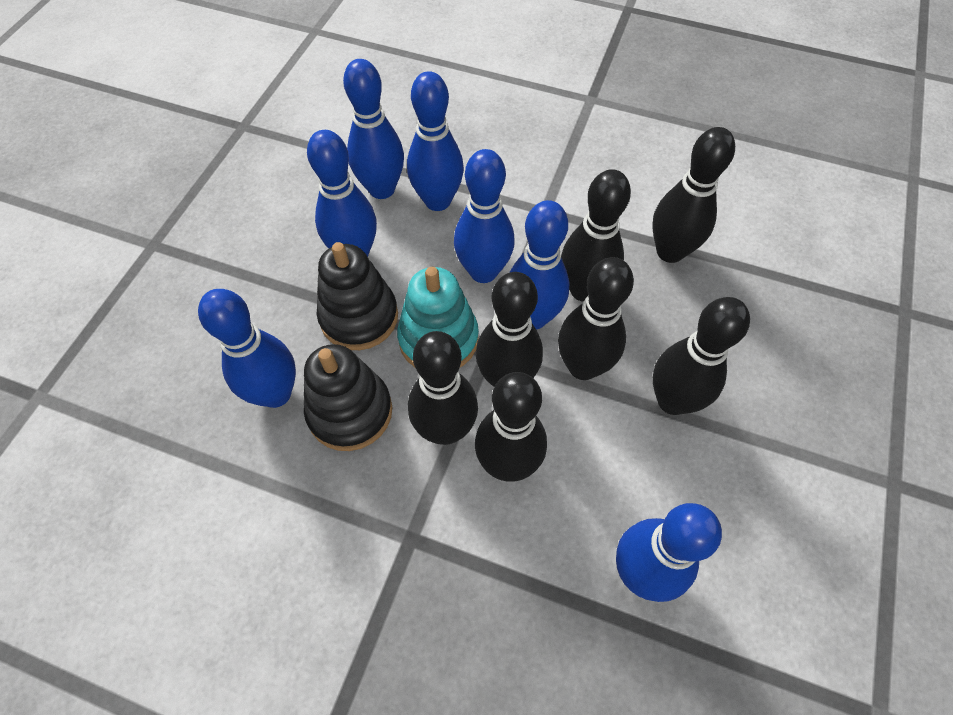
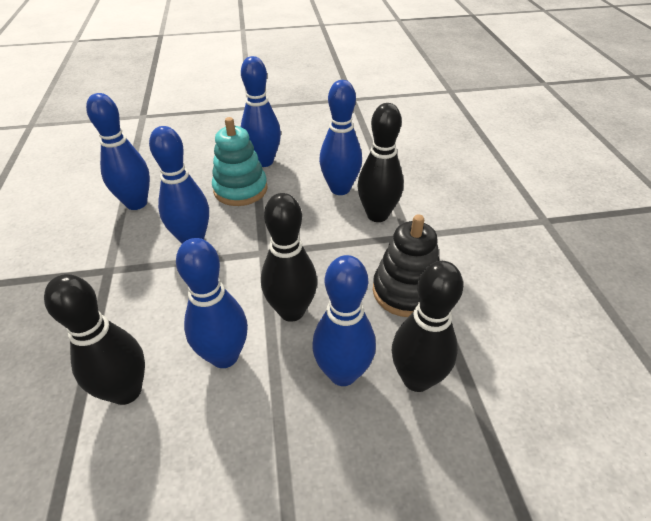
black bowling pin: [408,331,478,445] [475,372,547,482] [476,272,543,387] [558,257,634,380] [561,169,631,302] [652,127,735,263] [653,297,750,415] = 7 -> [44,274,145,405] [261,193,317,322] [358,103,404,222] [392,261,463,392] = 4
black stacking toy: [304,344,392,451] [317,242,398,350] = 2 -> [373,214,440,317] = 1
blue bowling pin: [198,289,296,408] [307,130,377,257] [343,59,404,199] [407,71,464,211] [454,149,515,283] [509,200,569,329] [616,503,722,602] = 7 -> [86,93,150,210] [149,126,209,244] [176,238,248,368] [241,56,281,167] [312,255,376,386] [319,80,362,195] = 6

